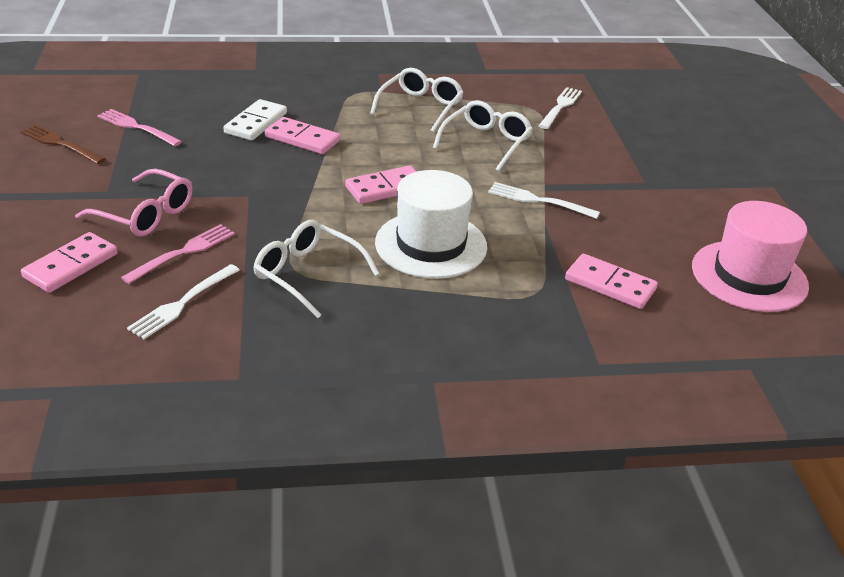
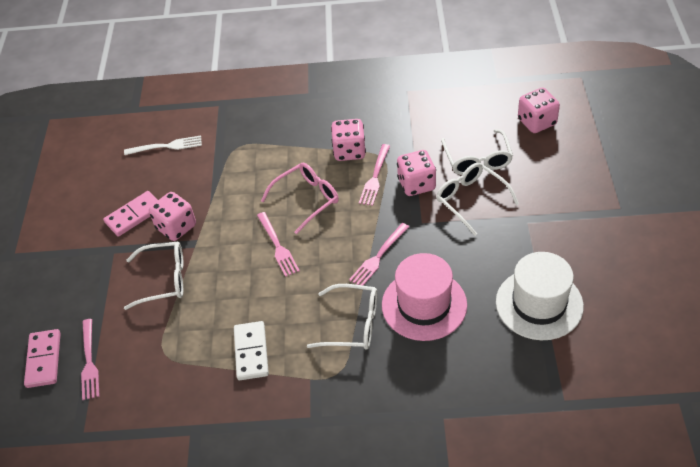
brown fork: [20,124,106,164] = 1 -> none = 0
pink dice: none = 0 -> [149,192,196,241] [331,119,366,161] [397,150,436,196] [518,88,560,133] = 4
pink domino: [21,232,118,293] [265,117,340,154] [345,166,417,204] [565,254,658,309] = 4 -> [24,329,61,388] [103,191,158,237] = 2
pink fork: [97,109,182,146] [121,224,235,284] = 2 -> [81,319,100,400] [257,212,300,277] [349,223,409,286] [359,144,390,206] = 4
white fork: [127,264,240,339] [488,182,600,219] [539,87,582,129] = 3 -> [124,135,202,155] = 1
white glasses: [253,220,379,318] [370,68,464,133] [433,100,533,172] = 3 -> [124,242,183,310] [307,284,377,350] [436,163,519,236] [441,129,513,175] = 4

